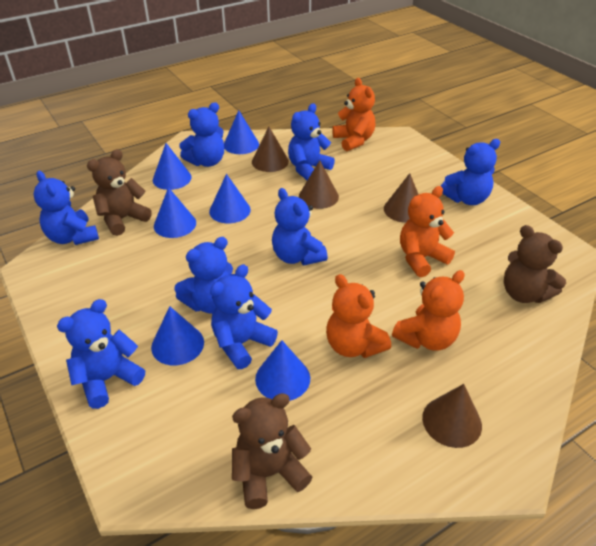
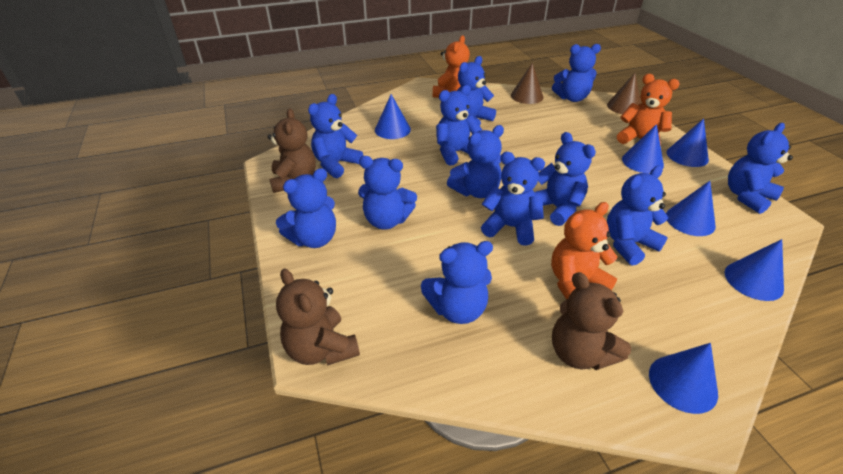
blue teddy bear: [33,171,99,245] [57,299,145,409] [174,237,233,314] [179,102,224,167] [210,264,278,369] [272,188,328,266] [288,103,335,180] [441,139,500,205] = 8 -> [276,168,336,248] [308,94,363,178] [358,156,417,230] [421,241,493,324] [436,85,482,165] [447,125,504,198] [457,56,496,126] [481,152,545,246] [534,132,596,226] [552,44,601,102] [607,166,668,266] [728,123,793,214] = 12
brown cone: [252,127,289,172] [299,160,339,209] [384,173,419,223] [422,384,482,448] = 4 -> [511,63,543,104] [607,73,641,114] = 2
orange teddy bear: [326,274,391,358] [332,78,376,151] [392,270,465,351] [400,186,455,277] = 4 -> [433,35,470,98] [551,202,618,300] [617,74,680,146] = 3

